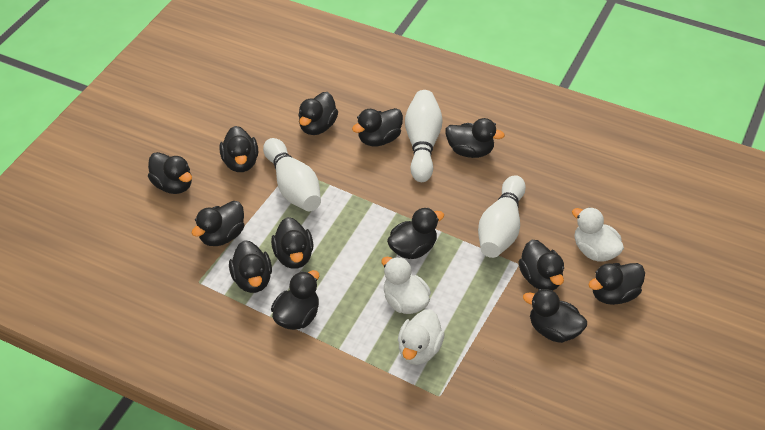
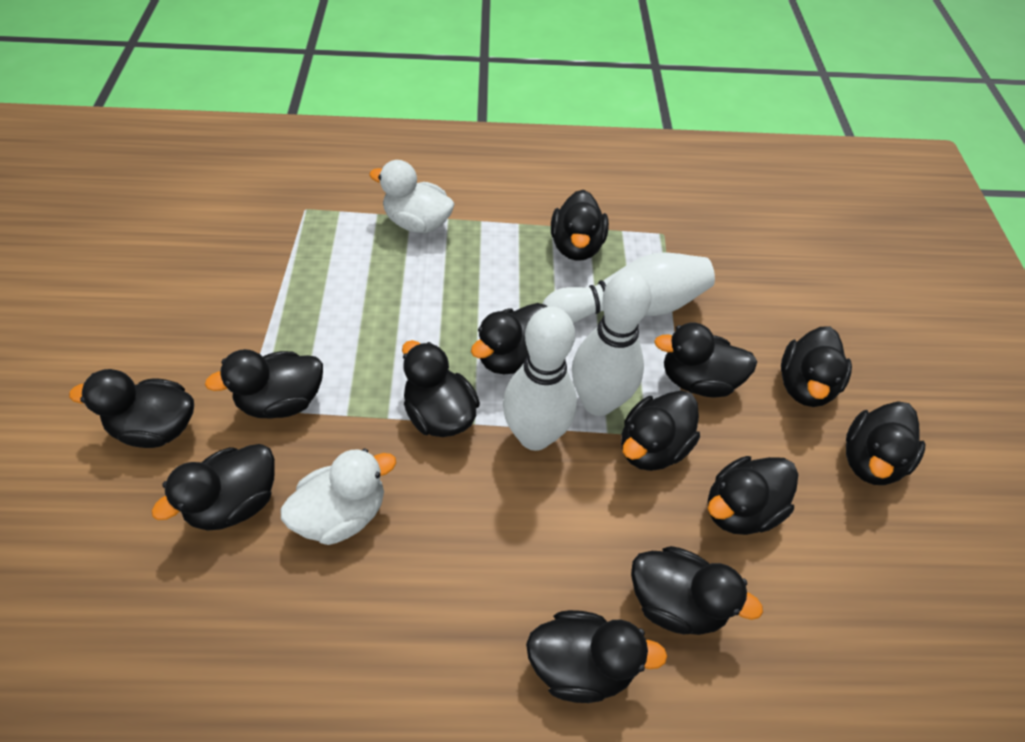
white duck: [382,256,431,314] [398,309,445,365] [572,207,624,261] = 3 -> [281,449,396,545] [369,160,454,233] = 2

